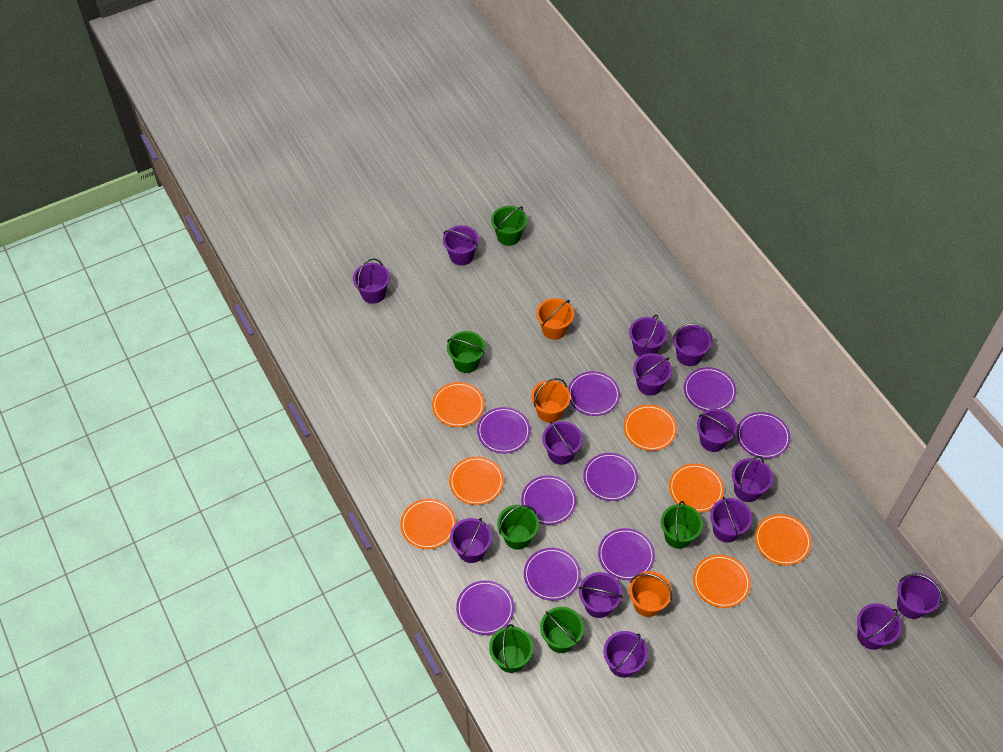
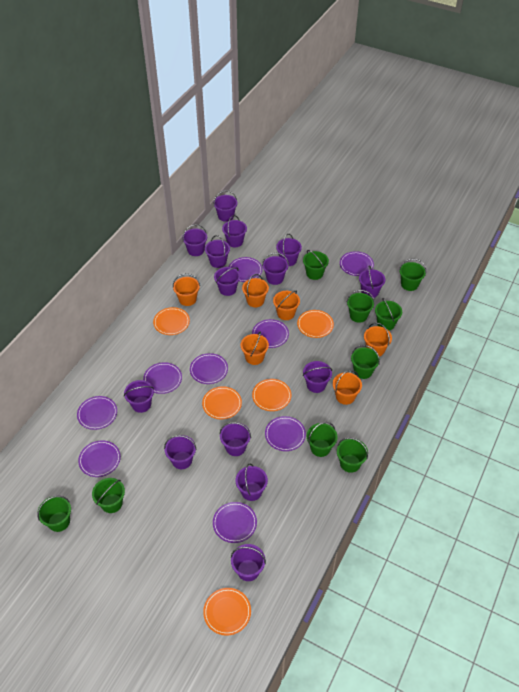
green bucket: [447,331,485,373] [489,624,533,673] [491,206,527,246] [497,505,539,550] [540,607,584,653] [661,501,703,549] = 6 -> [37,496,71,532] [92,478,125,513] [303,250,329,280] [307,422,338,457] [337,438,368,473] [347,290,375,323] [351,345,380,379] [375,298,402,331] [399,259,426,291] = 9
orange bucket: [531,378,571,423] [537,298,574,340] [629,571,672,617] = 3 -> [173,274,200,306] [241,331,269,365] [242,274,269,307] [273,291,300,320] [333,370,362,405] [364,323,392,357] = 6
orange plate: [400,499,456,549] [432,382,485,427] [449,457,504,505] [624,405,677,451] [669,464,724,513] [693,555,751,608] [755,514,811,566] = 7 -> [153,307,190,335] [202,386,242,419] [203,588,251,636] [252,379,291,411] [297,310,334,338] = 5

